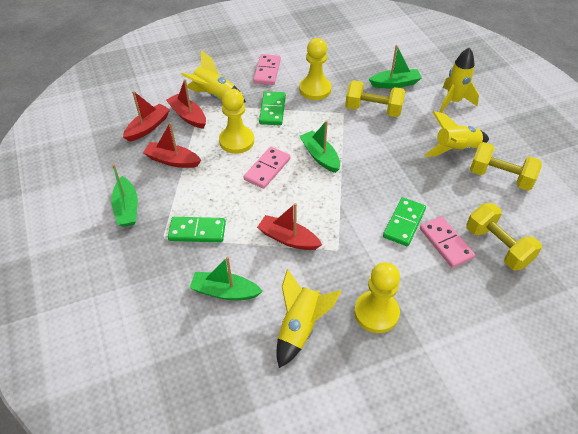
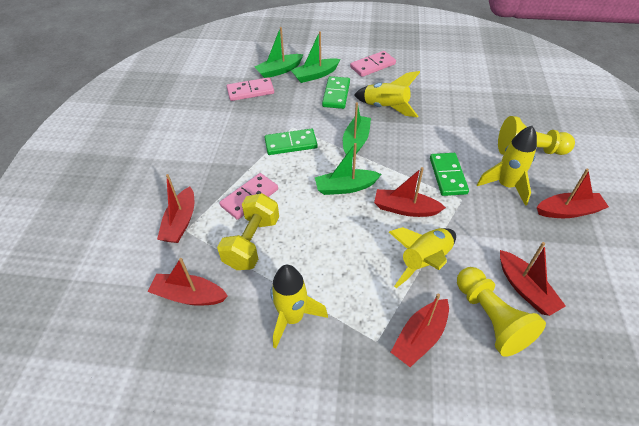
red boat: [123,91,170,142] [143,122,201,168] [166,79,206,129] [257,203,322,250] = 4 -> [148,258,228,306] [157,174,194,243] [374,167,446,217] [391,293,449,367] [500,242,566,316] [537,169,609,218] = 6
yellow dumbbell: [345,80,405,117] [466,203,542,270] [470,142,542,191] = 3 -> [217,193,279,270] = 1
yellow pawn: [219,89,254,154] [299,38,332,100] [354,262,400,333] = 3 -> [457,267,546,357] [498,116,575,155] = 2

